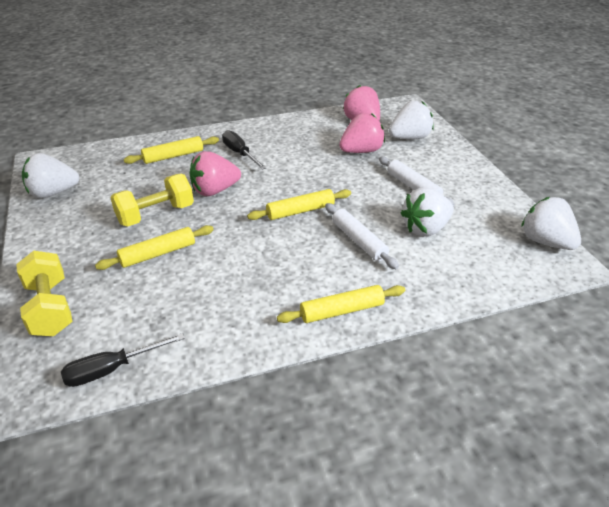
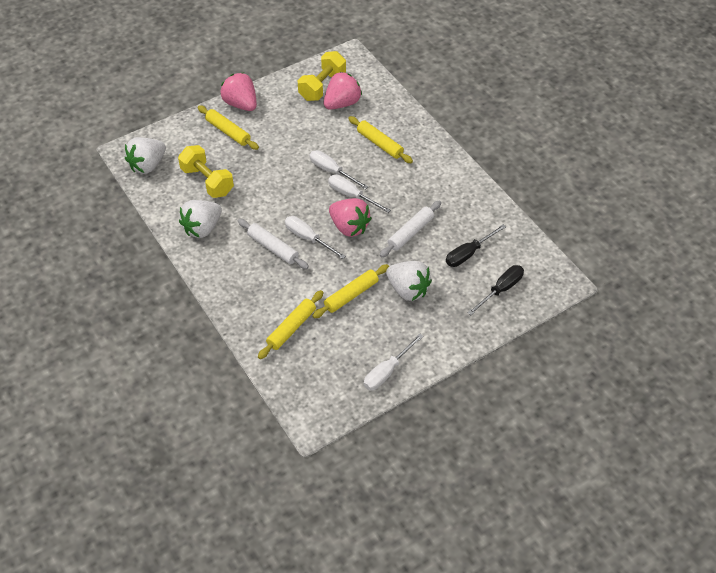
white screwdriver: none = 0 -> [285,216,346,259] [309,150,368,189] [328,175,391,213] [364,334,424,391] = 4
white strawberry: [22,153,80,198] [389,101,434,139] [401,188,454,237] [521,197,581,250] = 4 -> [125,137,166,174] [179,200,222,238] [386,261,432,301] = 3

